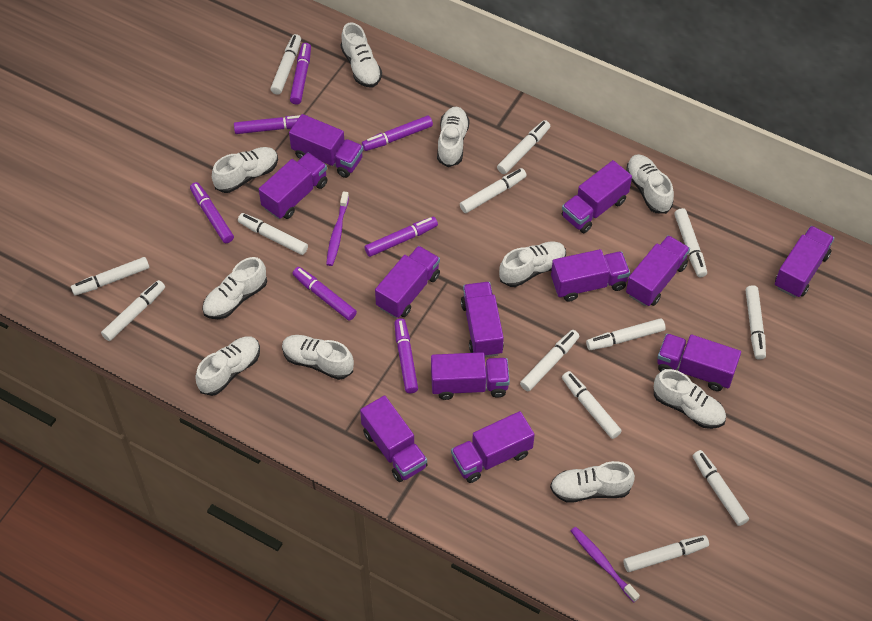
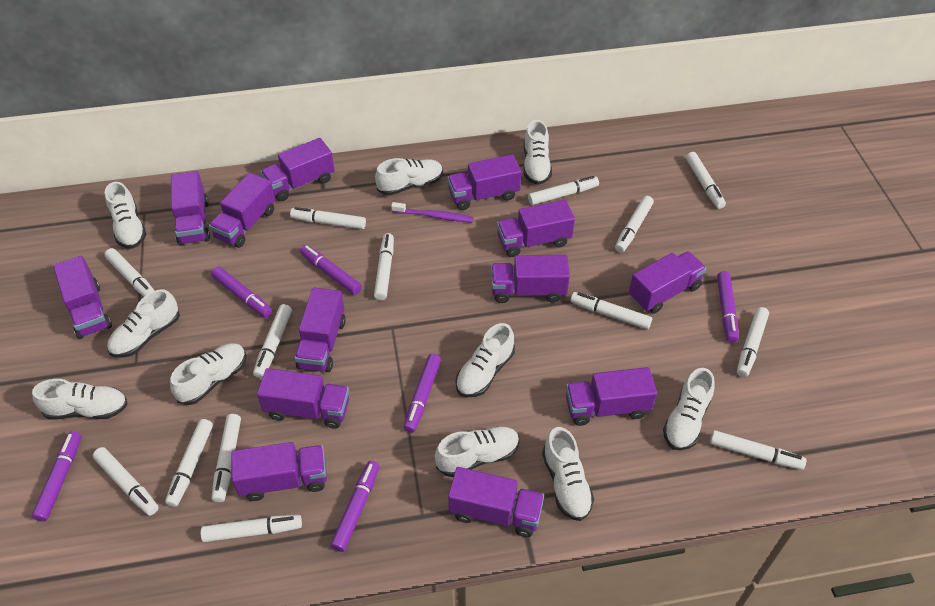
purple marker: [190,182,234,243] [234,115,307,134] [290,43,311,104] [292,267,357,321] [362,115,433,151] [365,217,438,257] [394,318,418,393] = 7 -> [32,431,81,521] [211,266,272,318] [300,245,362,295] [330,461,380,552] [404,354,441,433] [717,271,739,343] = 6
purple toothbrush: [326,191,349,266] [571,527,640,602] = 2 -> [391,202,474,223] = 1
purple truck: [259,153,328,219] [289,114,363,178] [360,395,428,482] [375,246,440,318] [431,352,510,400] [451,411,535,483] [461,282,504,357] [551,249,630,302] [562,160,632,233] [626,235,690,306] [657,333,741,391] [775,226,834,298] = 12 -> [53,256,112,339] [171,171,210,246] [209,173,275,248] [231,442,327,501] [257,368,349,429] [260,138,335,201] [294,288,346,372] [447,154,521,210] [448,467,544,537] [491,255,570,303] [497,200,575,257] [566,367,657,426] [629,251,707,314] = 13
white marker: [71,257,149,295] [101,280,165,341] [238,213,308,255] [271,34,301,95] [460,168,527,213] [497,120,550,174] [520,330,579,391] [562,371,622,439] [586,318,666,350] [623,535,709,572] [674,208,707,277] [693,450,749,526] [745,285,766,360] = 13 -> [93,447,159,516] [104,248,155,297] [165,419,213,507] [201,515,302,542] [212,414,241,502] [253,304,292,378] [290,207,366,229] [374,233,394,300] [528,176,599,205] [570,292,652,329] [615,196,654,253] [686,152,726,209] [710,430,806,470] [737,307,769,377] = 14

